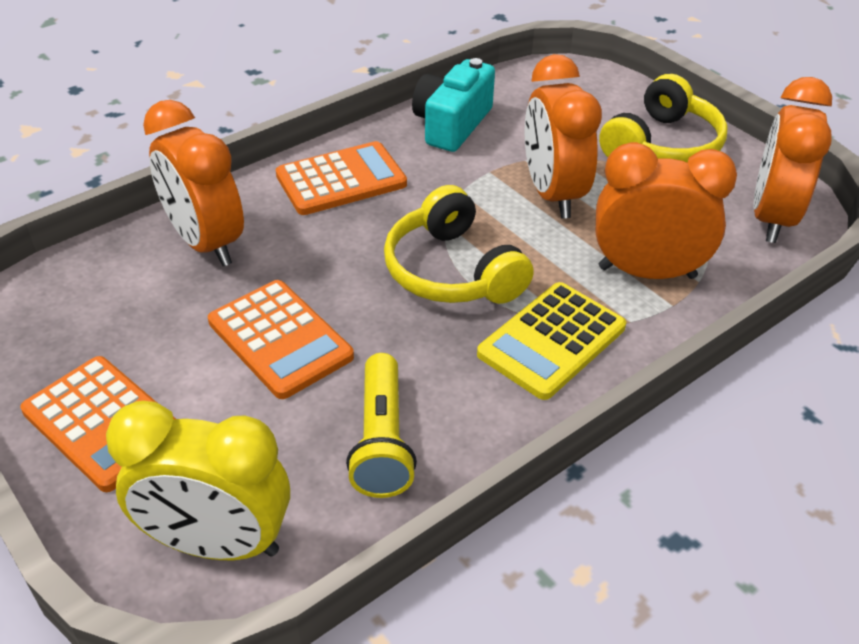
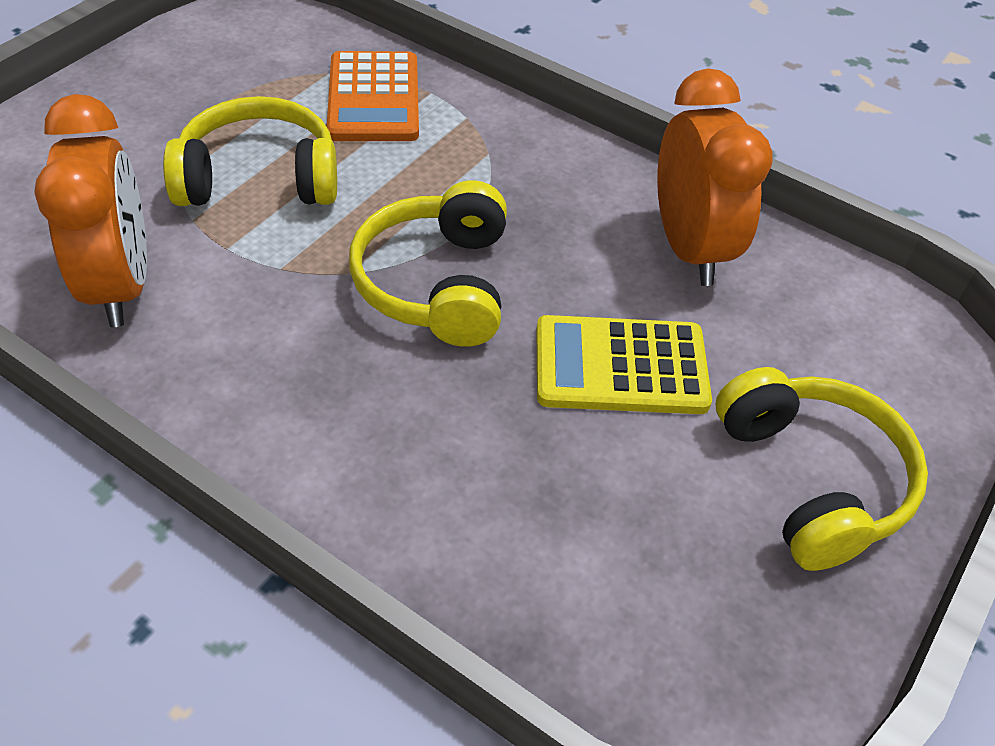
orange calculator: [20,356,176,492] [208,280,354,399] [276,141,407,215] = 3 -> [327,51,419,141] = 1
orange clock: [143,100,244,266] [524,54,602,219] [596,142,737,279] [753,77,832,243] = 4 -> [34,94,147,327] [657,68,773,286] = 2
turquoise camera: [412,58,495,152] = 1 -> none = 0
yellow clock: [106,401,290,560] = 1 -> none = 0
yellow flashlight: [346,353,417,498] = 1 -> none = 0
yellow headphones: [384,185,534,304] [599,74,728,163] = 2 -> [163,96,337,206] [349,180,507,347] [716,367,928,571] = 3

